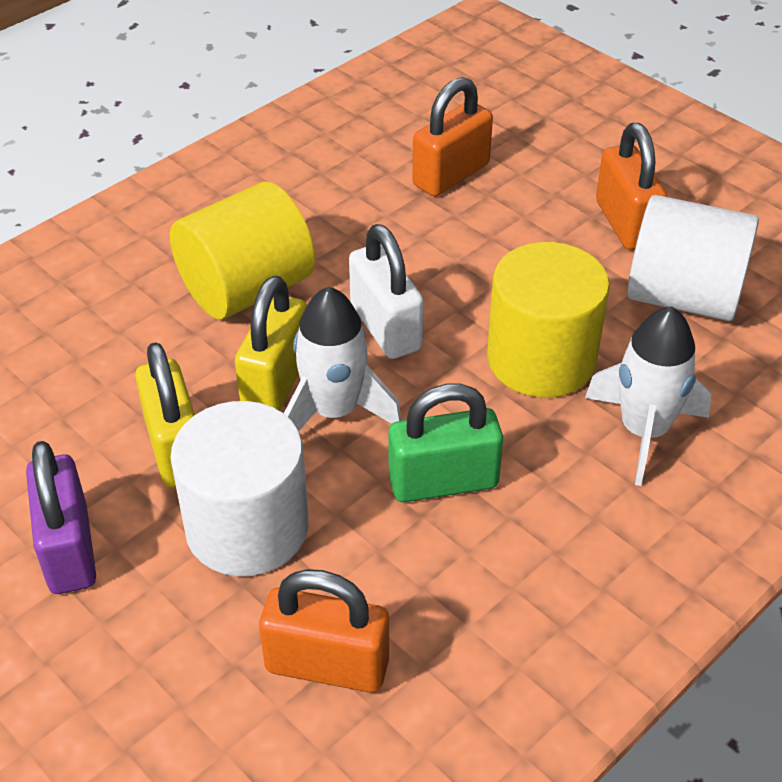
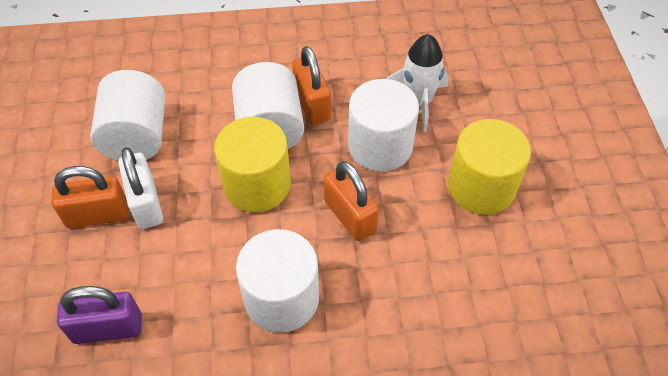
green padlock: [389,384,503,502] = 1 -> none = 0
white cylinder: [170,401,309,576] [627,195,759,321] = 2 -> [90,70,165,161] [232,62,304,149] [236,229,319,333] [348,79,419,172] = 4
white rocket: [284,287,402,431] [585,306,711,486] = 2 -> [386,34,449,132] = 1
yellow padlock: [135,342,195,488] [235,275,307,411] = 2 -> none = 0

